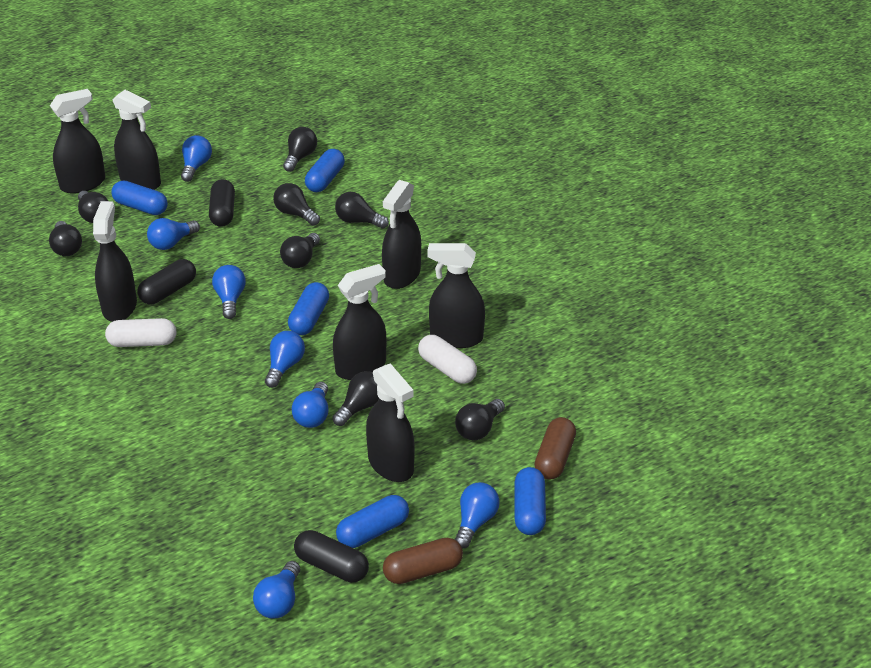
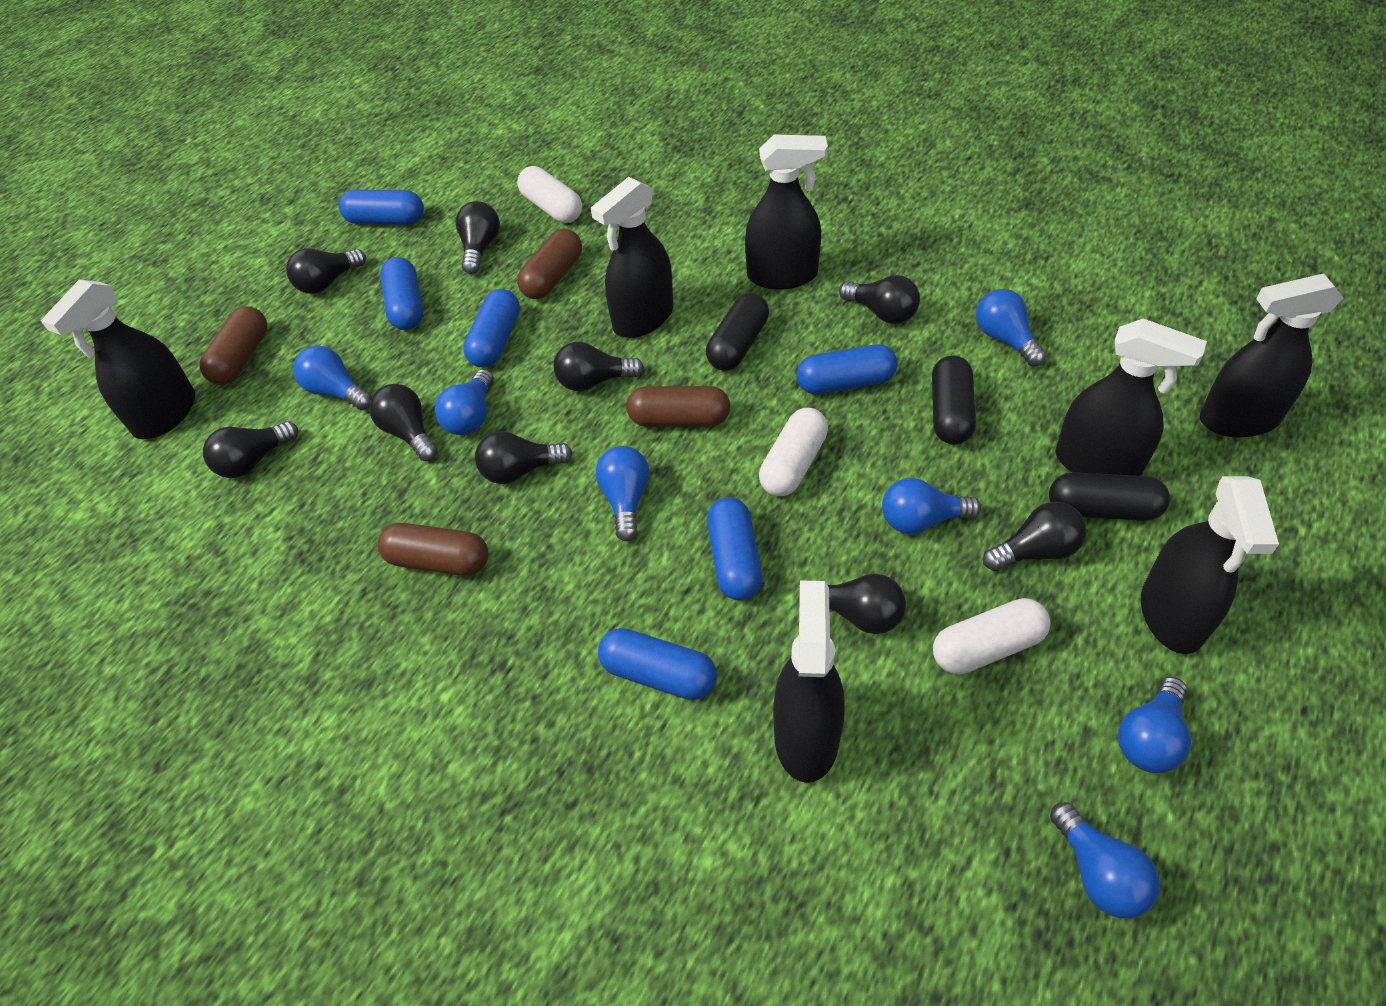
black light bulb: [49,221,82,256] [78,191,108,223] [273,183,320,226] [280,233,320,268] [283,127,317,172] [332,371,379,426] [335,192,389,229] [455,399,505,440] = 8 -> [203,421,298,478] [286,248,366,294] [369,384,438,461] [456,201,500,274] [475,431,573,484] [554,342,644,391] [799,574,906,634] [839,275,920,324] [983,502,1086,571] = 9
blue capsule: [111,180,168,215] [288,282,329,335] [305,149,345,192] [336,495,409,548] [515,467,546,535] = 5 -> [339,190,424,225] [380,257,423,330] [463,289,520,367] [598,628,717,700] [707,497,763,601] [796,344,898,394] = 6
brown capsule: [383,538,463,584] [535,417,576,480] = 2 -> [200,306,267,385] [378,523,489,576] [517,229,582,299] [626,386,730,427] = 4
white capsule: [105,318,177,347] [418,335,477,384] = 2 -> [517,166,582,223] [759,408,828,496] [933,598,1051,674] = 3

